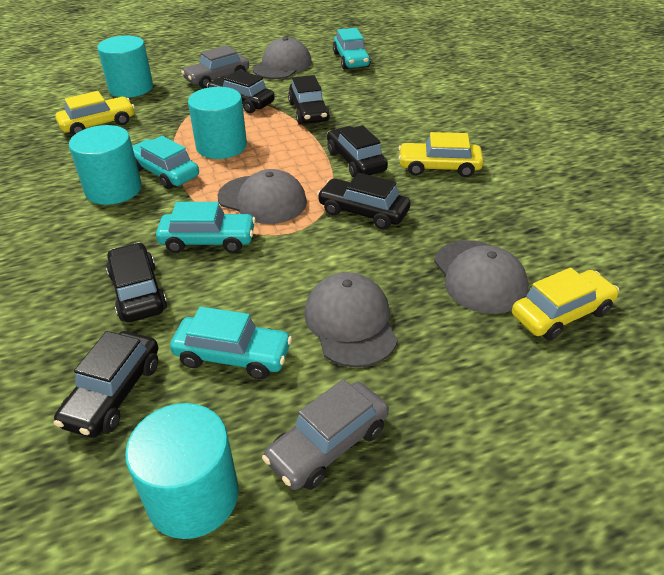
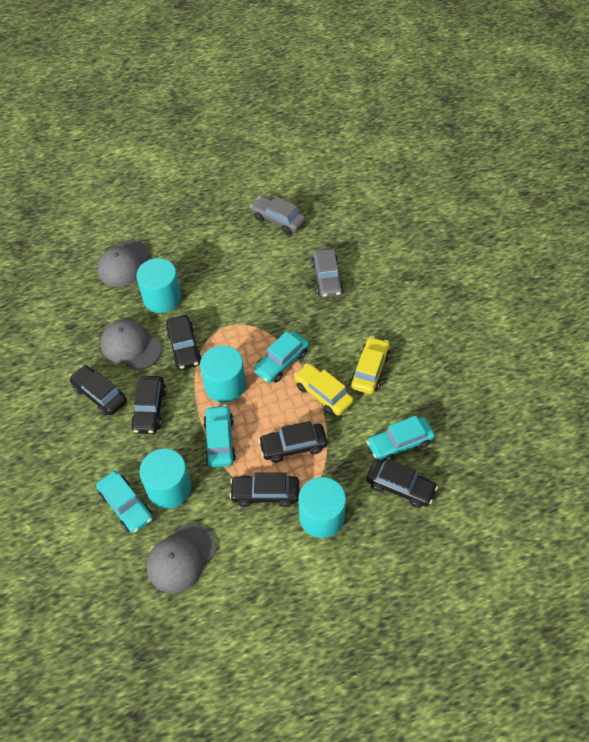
grey cap: [218,169,307,224] [253,37,312,79] [304,272,398,367] [434,240,528,314] = 4 -> [97,240,151,287] [101,320,162,370] [146,524,216,593] = 3
yellow car: [55,91,135,135] [398,132,484,177] [512,268,619,340] = 3 -> [294,363,354,416] [350,336,390,394] = 2

